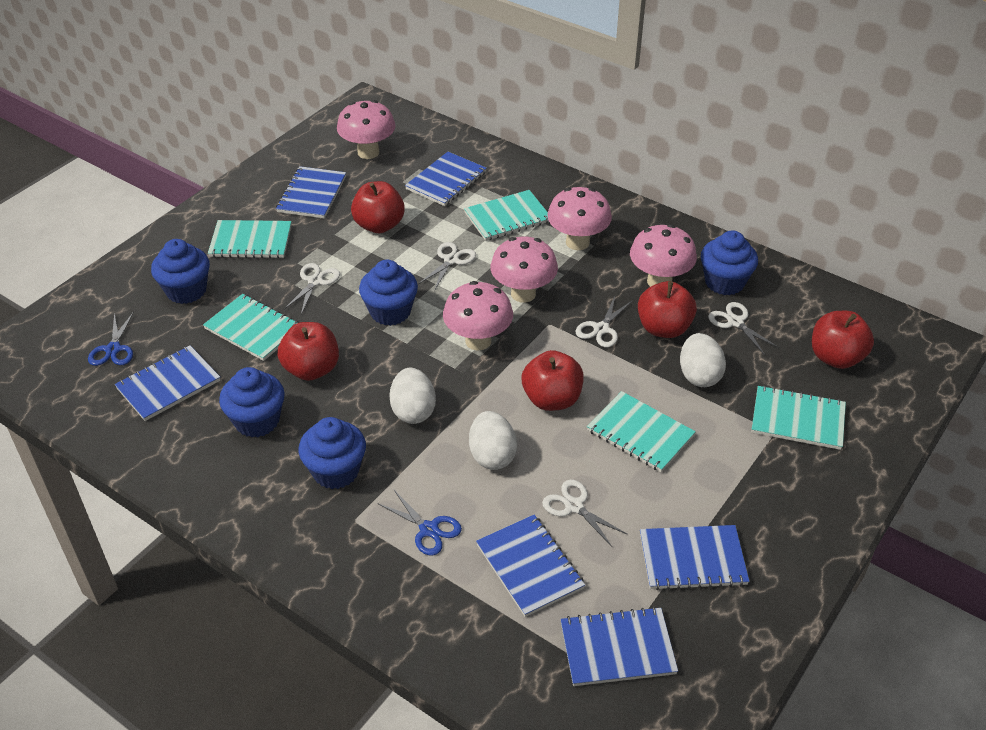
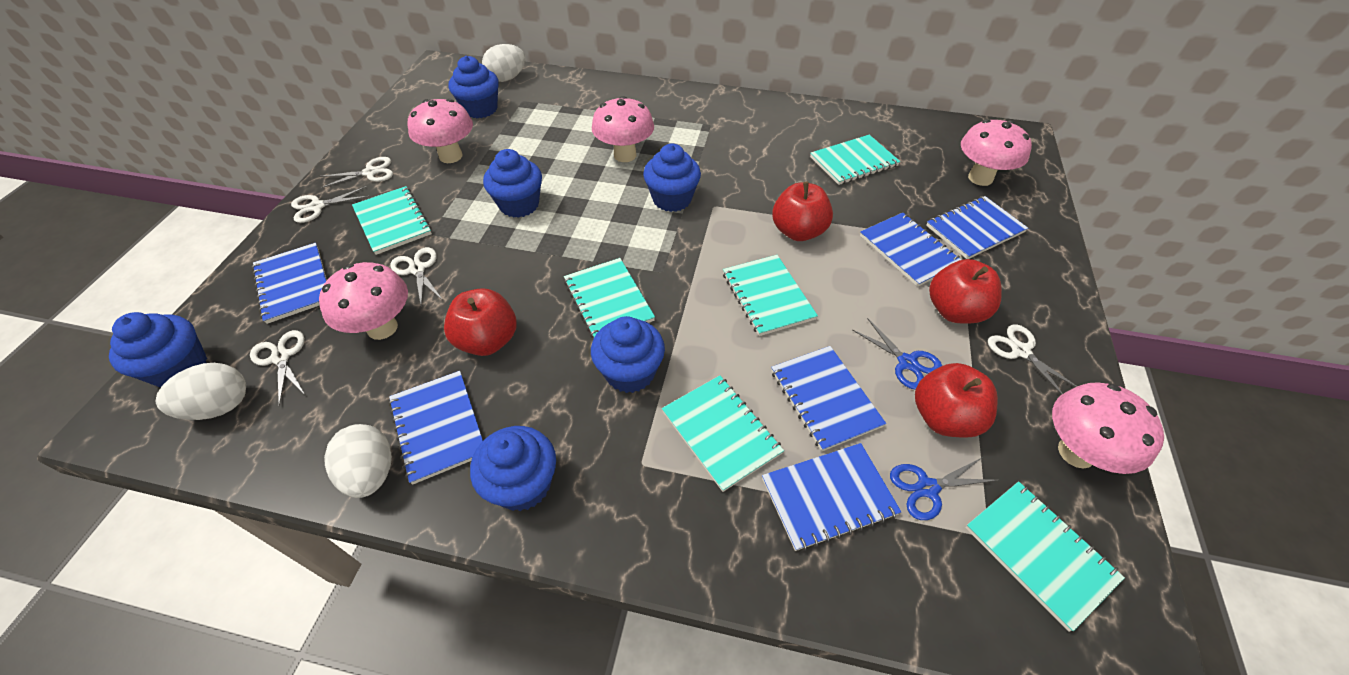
blue cupcake: [151,239,210,304] [219,367,285,437] [299,417,366,489] [359,260,418,326] [701,230,758,295] = 5 -> [109,312,207,388] [448,56,499,118] [470,426,556,511] [483,149,542,218] [591,316,665,393] [643,144,701,212] = 6
red apple: [278,322,339,381] [351,181,405,233] [522,350,584,411] [638,281,697,338] [812,311,874,369] = 5 -> [444,288,517,356] [772,182,833,241] [915,363,998,438] [929,259,1002,323] = 4
turquoise notebook: [203,294,299,361] [208,220,292,258] [464,190,549,241] [587,391,696,472] [751,385,846,450] = 5 -> [352,186,432,255] [564,258,655,338] [662,375,784,492] [723,255,818,336] [810,135,900,185] [966,481,1125,632] = 6

